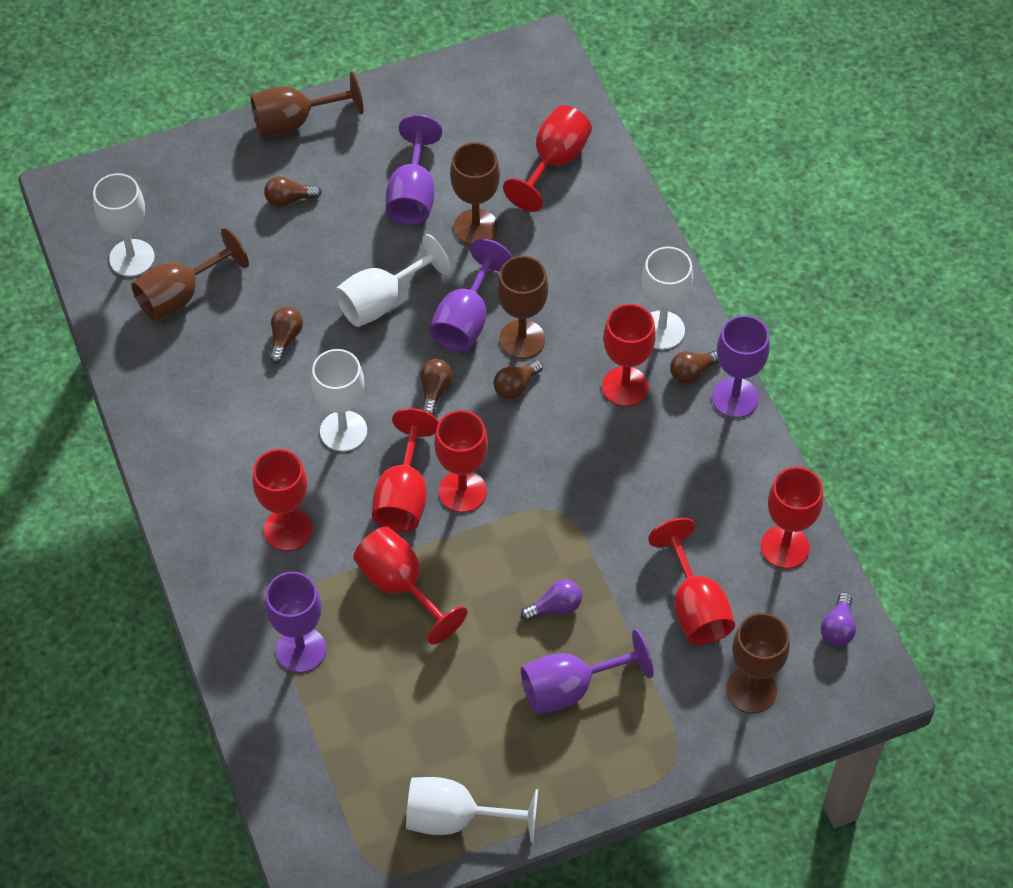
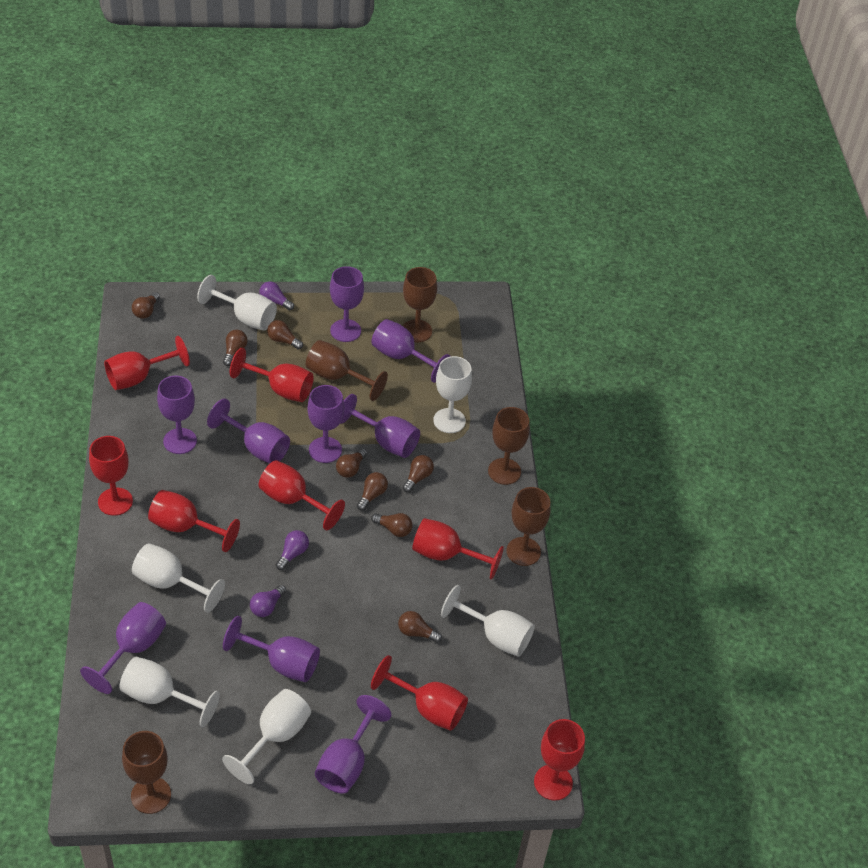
brown light bulb: [264,176,322,207] [269,307,303,364] [420,359,453,415] [493,360,543,399] [670,350,719,383] = 5 -> [132,292,160,319] [223,330,248,366] [267,320,303,350] [336,448,367,478] [357,472,388,511] [371,513,413,537] [398,611,442,643] [403,455,434,492] = 8
purple goblet: [265,572,326,673] [386,114,442,225] [430,239,513,352] [521,629,653,714] [712,315,770,418] = 5 -> [80,602,166,694] [157,376,197,454] [207,399,290,464] [223,616,320,682] [307,385,344,463] [315,695,392,794] [330,266,364,342] [340,394,420,458] [371,319,451,383] = 9
purple light bulb: [521,579,582,621] [821,592,856,646] = 2 -> [250,585,286,617] [259,282,294,311] [276,530,309,570] = 3
white goblet: [93,173,155,277] [311,349,367,452] [335,234,451,327] [406,777,538,843] [642,247,693,350] = 5 -> [119,657,220,727] [132,543,225,613] [197,275,277,331] [222,689,311,784] [433,356,472,433] [441,585,535,657] = 6

